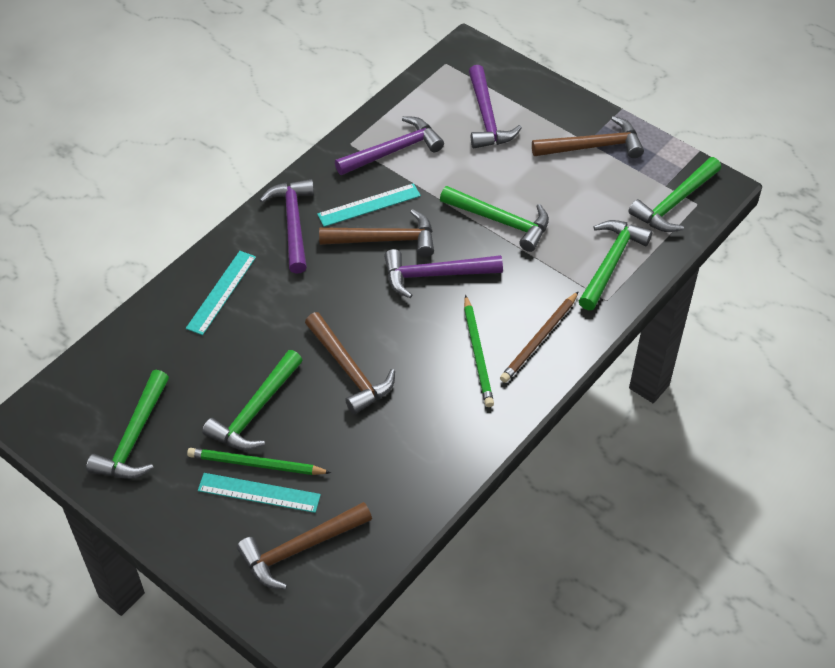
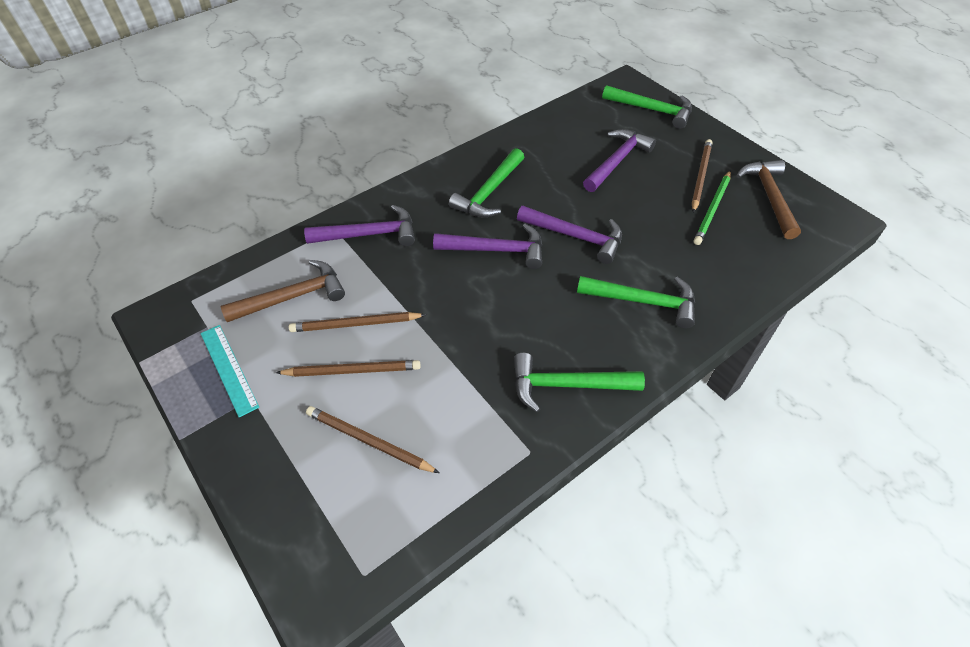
brown hammer: [237,502,372,590] [305,312,395,414] [319,209,434,257] [532,116,644,158] = 4 -> [221,260,345,322] [736,160,801,239] = 2
brown pencil: [500,291,579,383] = 1 -> [276,360,420,377] [289,312,426,332] [306,406,439,473] [692,139,712,213] = 4
green hammer: [86,370,169,479] [202,350,303,451] [440,186,549,252] [579,220,652,310] [628,157,721,232] = 5 -> [449,148,524,218] [514,353,645,413] [577,276,695,328] [602,85,692,129] = 4
green pencil: [187,448,331,475] [464,295,494,407] = 2 -> [694,170,731,245] = 1
turquoise ruler: [186,251,256,335] [198,473,321,513] [317,183,421,227] = 3 -> [201,325,259,418] = 1

